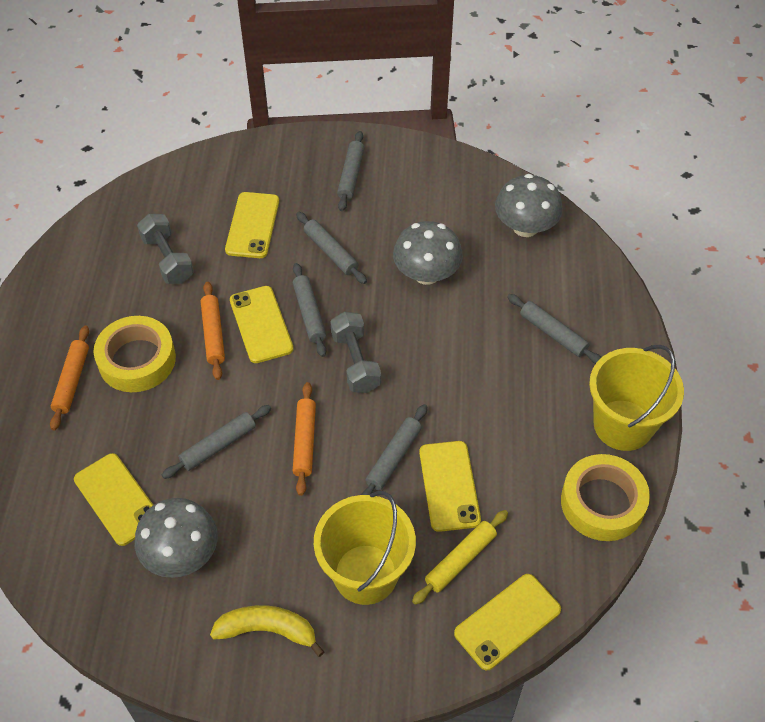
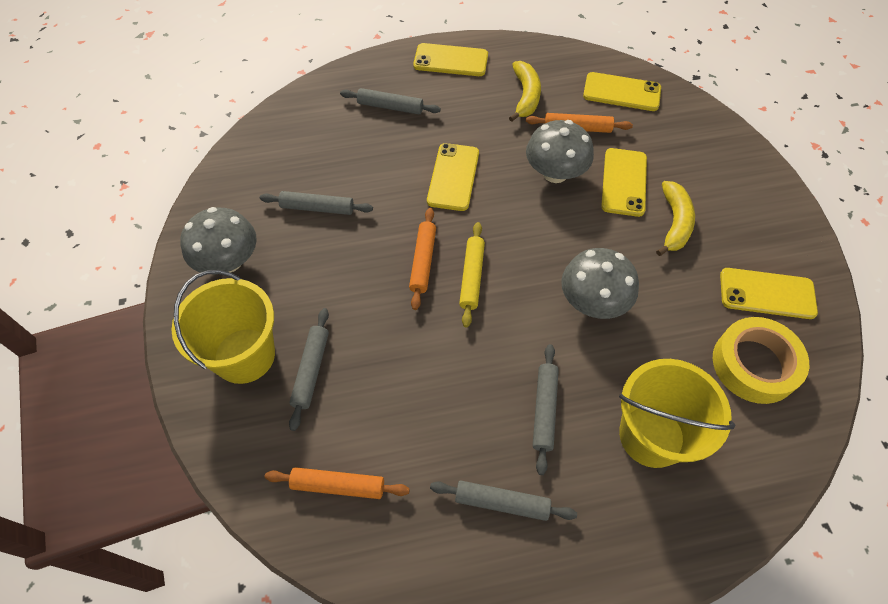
grey dumbbell: [137,214,194,284] [330,312,381,393] = 2 -> none = 0
grey rolling pin: [162,405,271,479] [293,263,326,357] [296,212,367,284] [337,131,364,211] [360,404,427,495] [507,294,602,364] = 6 -> [260,191,373,215] [289,308,329,431] [340,88,441,114] [430,480,577,521] [533,344,559,475] = 5
yellow banana: [210,605,324,657] = 1 -> [509,61,541,122] [656,181,695,256] = 2
yellow tape: [94,316,176,392] [561,454,650,541] = 2 -> [713,317,809,404] = 1

